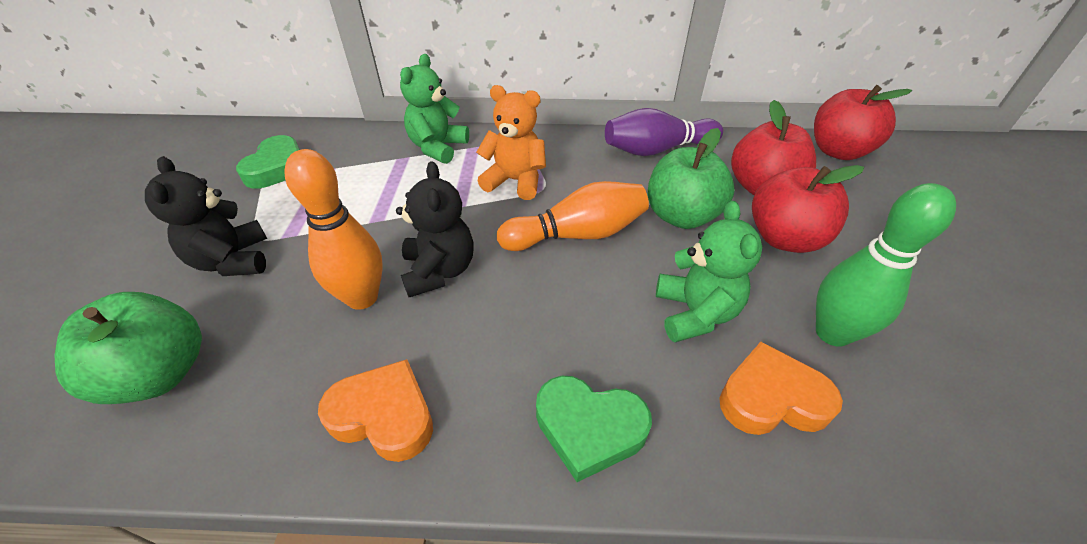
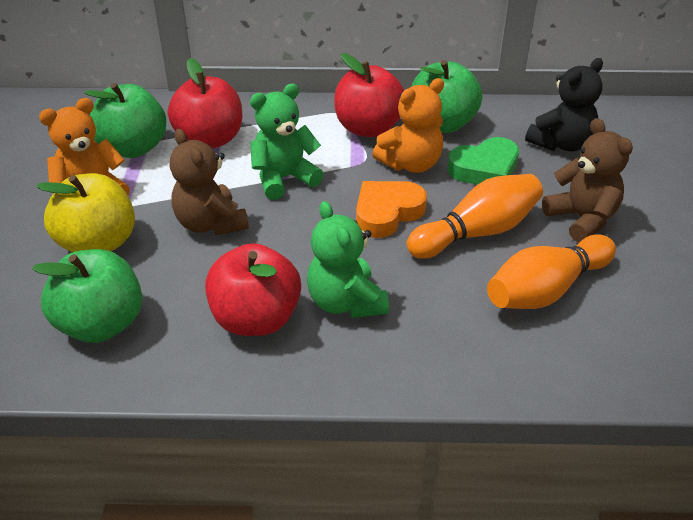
black teddy bear: [145,156,267,276] [396,161,474,297] = 2 -> [525,58,603,151] = 1
brown teddy bear: none = 0 -> [170,129,249,235] [542,118,633,243] = 2
green apple: [54,292,202,404] [648,128,735,229] = 2 -> [32,249,142,343] [84,83,166,158] [412,60,483,133] = 3
green bowling pin: [816,183,956,347] = 1 -> none = 0
green heart: [236,135,300,189] [536,376,652,482] = 2 -> [447,137,519,185] = 1
orange heart: [318,359,433,462] [719,342,843,435] = 2 -> [356,181,427,238] = 1
orange teddy bear: [476,85,546,200] = 1 -> [39,98,130,195] [372,78,444,173] = 2
purple bowling pin: [605,108,723,156] = 1 -> none = 0
yellow apple: none = 0 -> [36,173,135,252] = 1

